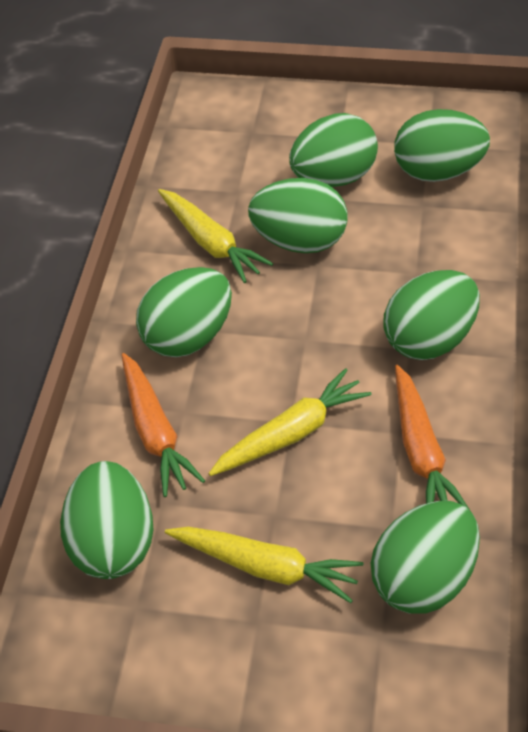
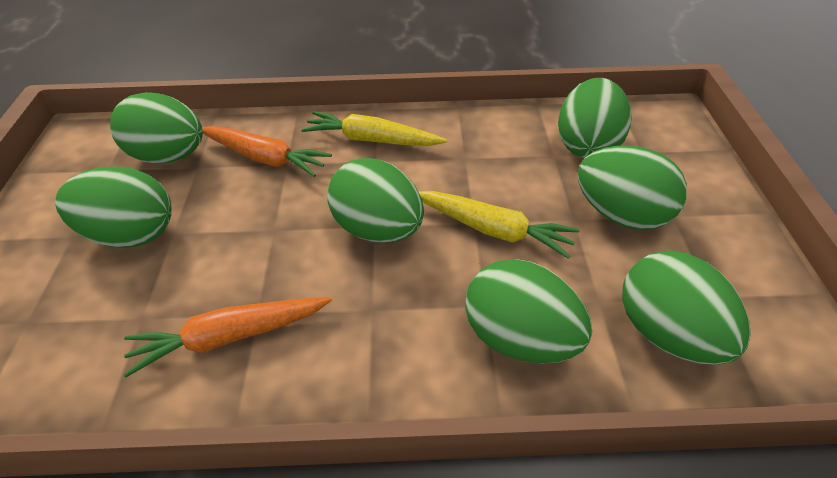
yellow carrot: [158,189,273,283] [165,527,363,603] [208,368,372,476] = 3 -> [301,111,447,146] [418,191,579,259] = 2

